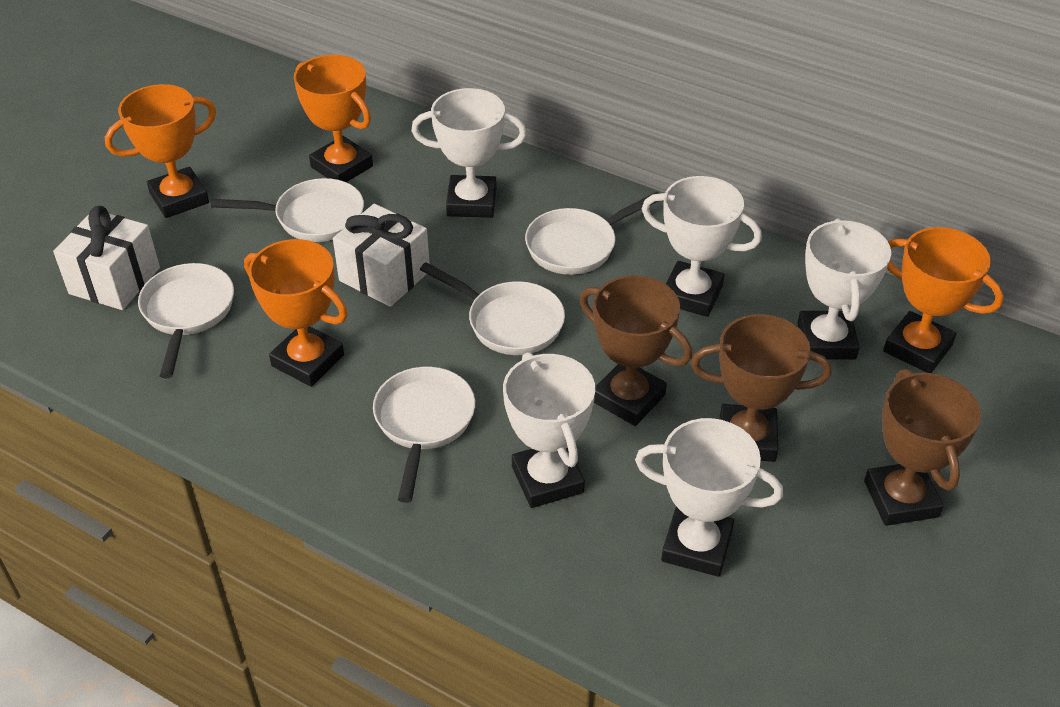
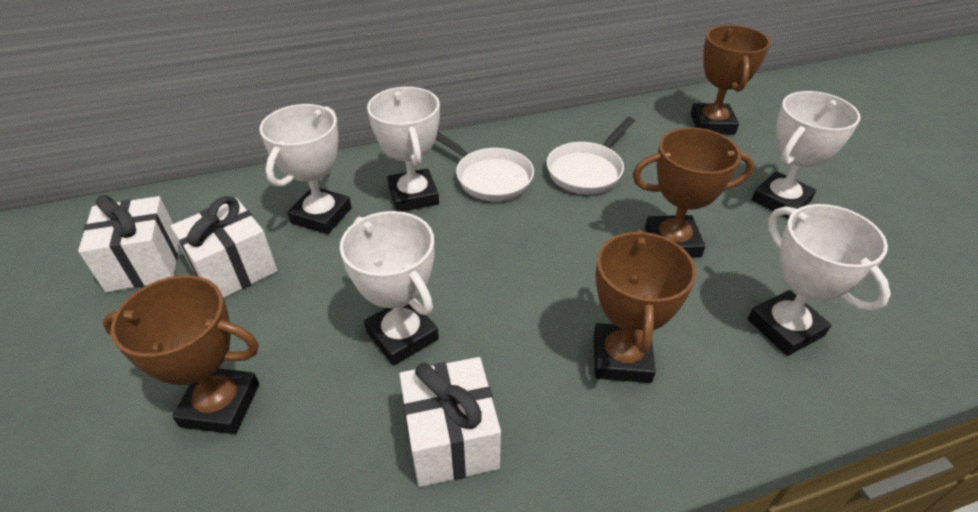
brown trophy: [579,275,692,426] [691,314,831,462] [864,369,981,526] = 3 -> [103,275,259,434] [594,229,696,383] [632,127,754,258] [691,25,770,134] = 4
orange trophy: [105,84,216,218] [244,239,348,387] [294,55,373,182] [883,227,1004,373] = 4 -> none = 0
white gift: [53,206,160,310] [333,204,430,307] = 2 -> [78,195,179,292] [171,196,278,298] [399,357,501,487] = 3
white pan: [138,263,234,378] [211,178,364,242] [373,367,475,503] [420,262,565,355] [525,192,660,275] = 5 -> [436,131,534,201] [547,117,635,194] = 2

